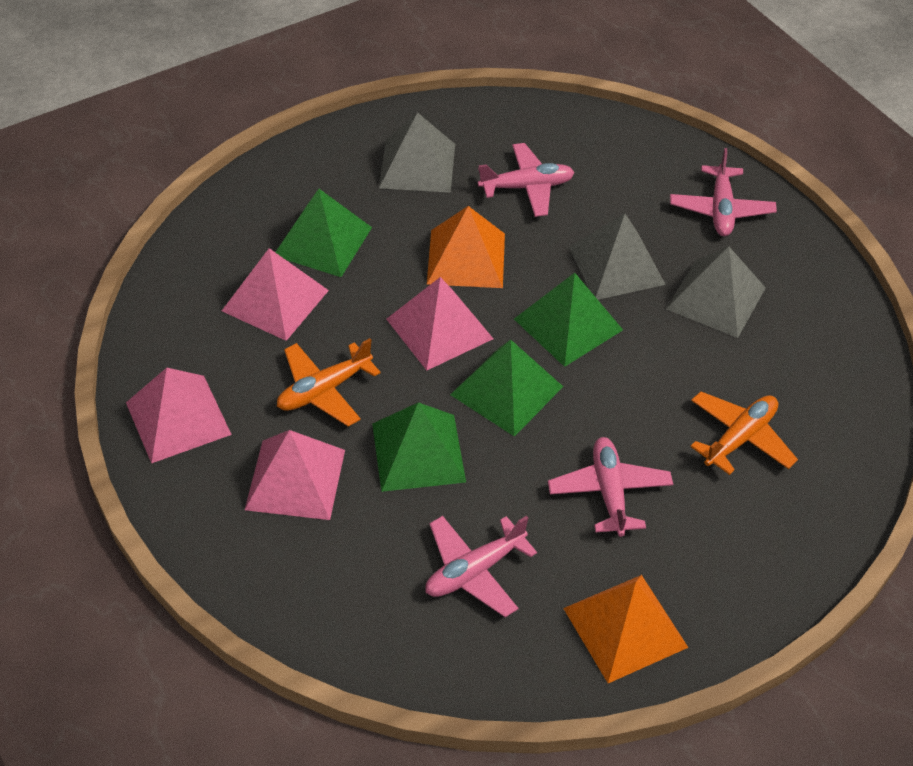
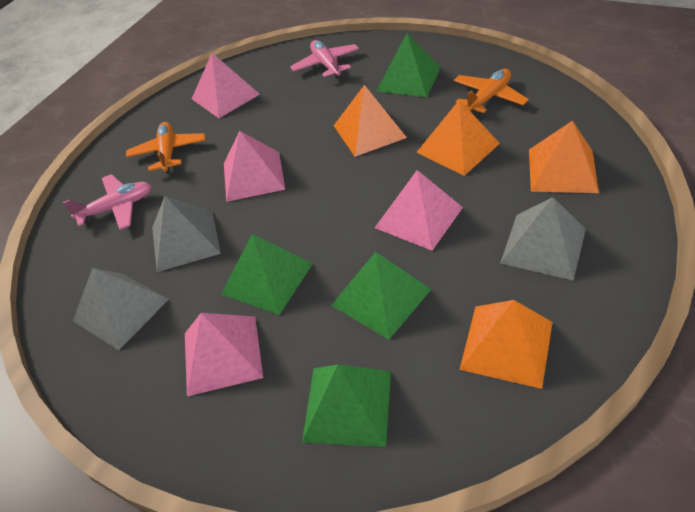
orange pyramid: [427,206,505,288] [563,575,688,683] = 2 -> [334,85,407,157] [416,100,500,176] [460,300,553,389] [529,121,599,193] = 4
pink plane: [425,516,537,617] [478,143,575,217] [548,437,673,537] [670,148,777,236] = 4 -> [63,174,151,230] [290,40,359,79] = 2

